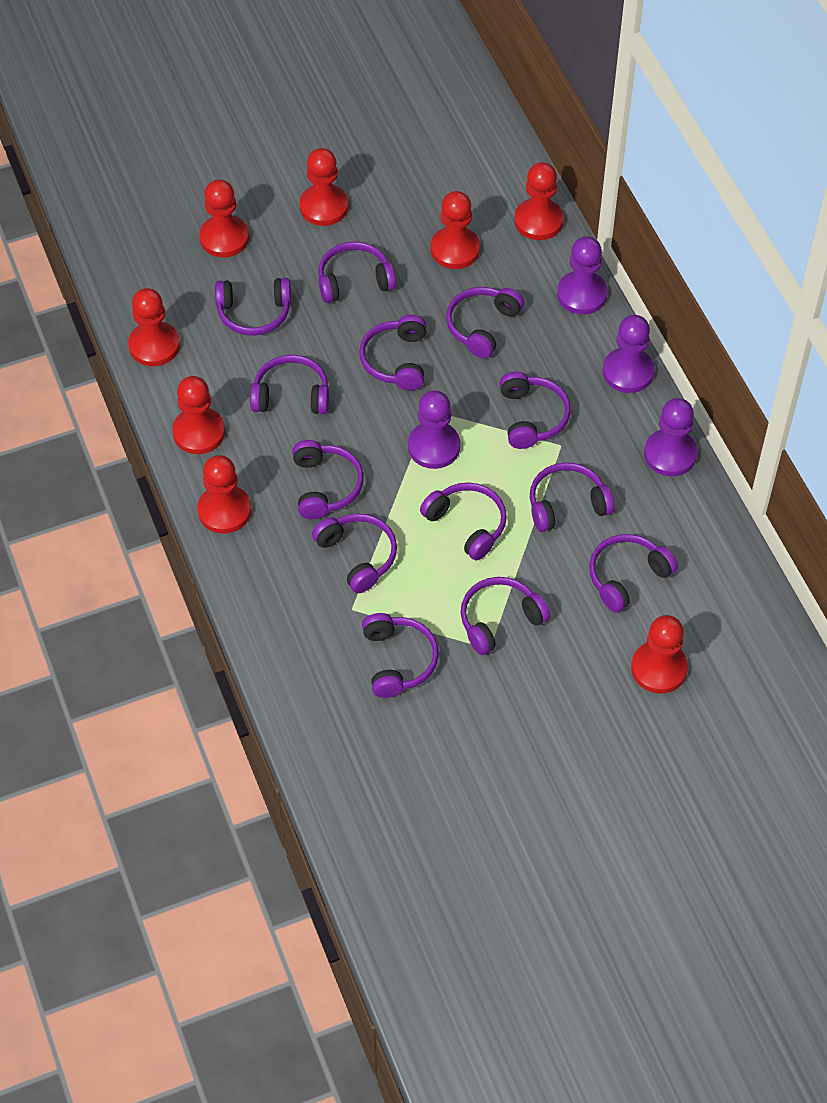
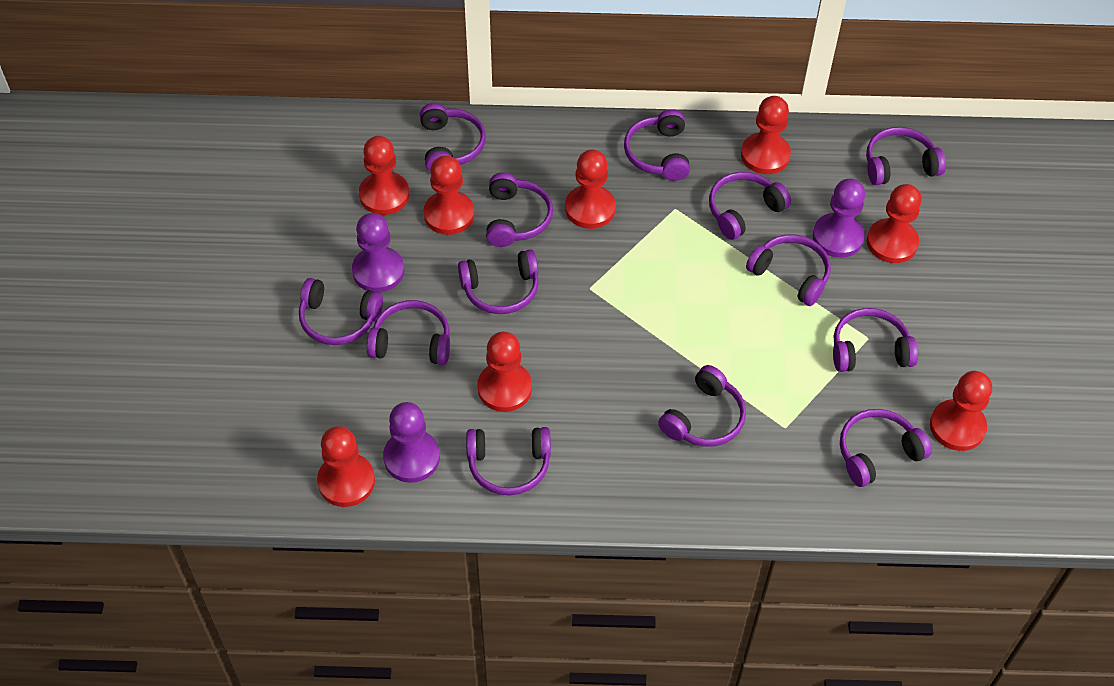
purple pawn: [408,391,460,469] [557,236,608,315] [603,315,655,393] [644,398,697,476] = 4 -> [352,213,404,292] [383,402,440,483] [813,178,865,258] = 3

